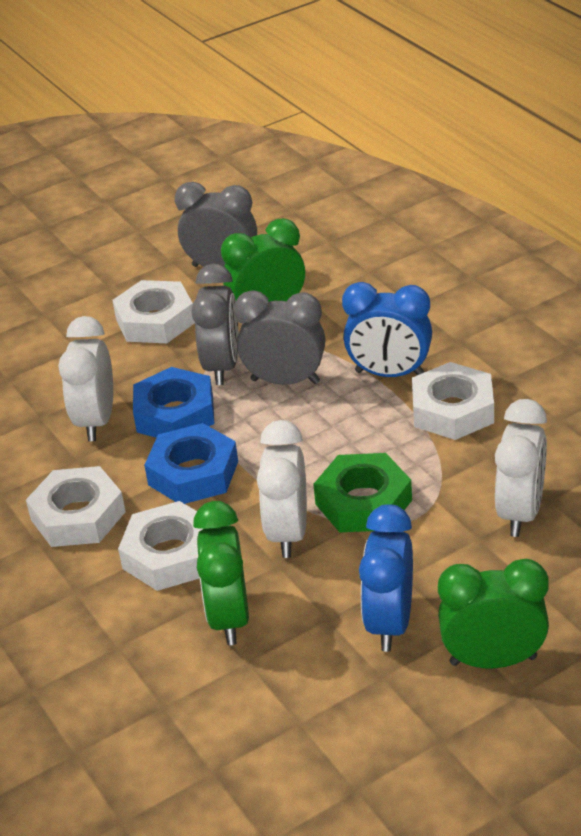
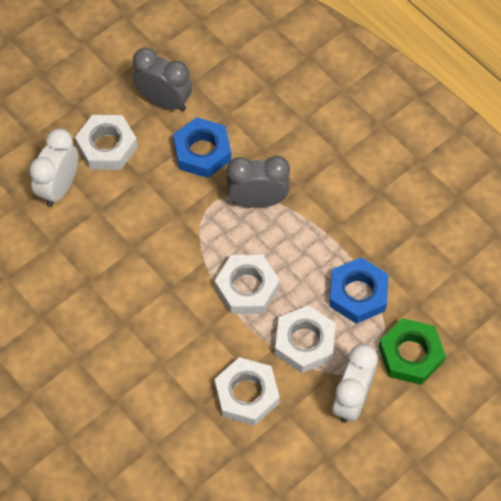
blue clock: [342,282,432,377] [359,504,413,652] = 2 -> none = 0
green clock: [193,501,249,645] [221,218,305,302] [438,559,549,668] = 3 -> none = 0
grey clock: [175,182,257,267] [191,264,239,385] [234,291,325,385] = 3 -> [133,48,192,111] [227,156,290,208] = 2
white clock: [58,316,113,441] [257,420,307,558] [495,399,547,537] = 3 -> [29,128,78,207] [332,344,378,423] = 2

